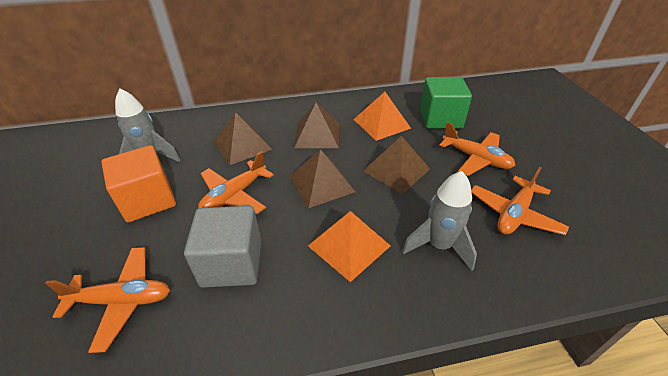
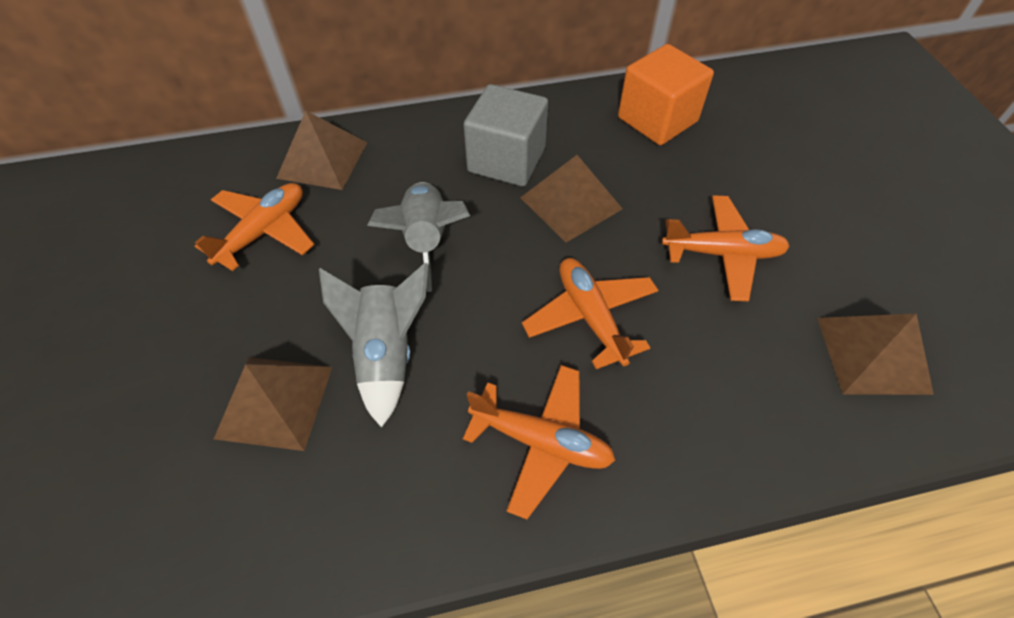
green cube: [420,77,472,129] = 1 -> none = 0
orange pyramid: [308,211,390,282] [353,92,411,141] = 2 -> none = 0

